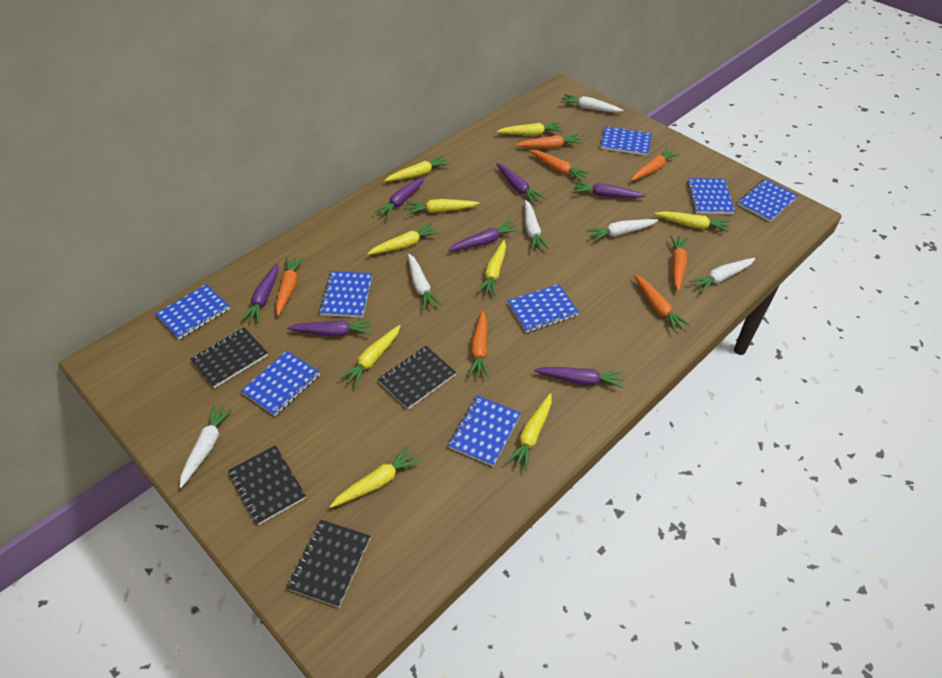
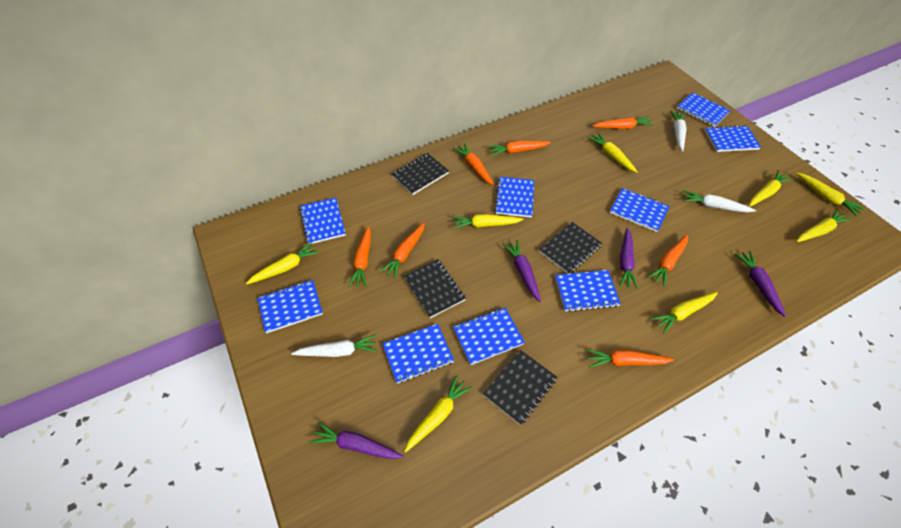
blue notebook: [155,284,230,339] [241,351,320,416] [319,271,372,318] [448,395,521,466] [508,284,579,333] [601,126,652,156] [687,178,735,214] [737,179,798,222] = 8 -> [258,280,323,333] [300,197,346,244] [382,324,454,383] [453,307,525,365] [495,177,534,217] [555,270,621,312] [610,188,670,232] [677,92,731,127] [705,125,761,152] = 9
purple carrot: [240,263,278,323] [287,320,373,336] [374,176,425,218] [448,220,519,251] [496,163,545,204] [534,367,624,388] [573,182,646,198] = 7 -> [310,422,403,459] [502,240,541,302] [620,228,638,289] [735,251,786,317] = 4
white carrot: [179,405,233,488] [408,254,442,310] [525,200,549,251] [561,94,624,112] [587,219,658,242] [689,258,756,293] = 6 -> [291,334,378,357] [670,110,686,152] [683,190,756,212] = 3
yellow carrot: [330,446,421,508] [339,325,401,387] [367,223,440,255] [384,155,450,182] [406,199,479,214] [477,240,506,296] [496,122,562,136] [506,393,552,471] [654,211,730,232] = 9 -> [246,242,320,284] [404,375,472,453] [452,214,524,229] [588,133,638,173] [651,292,718,334] [749,170,792,207] [796,173,865,217] [796,209,852,242] = 8

